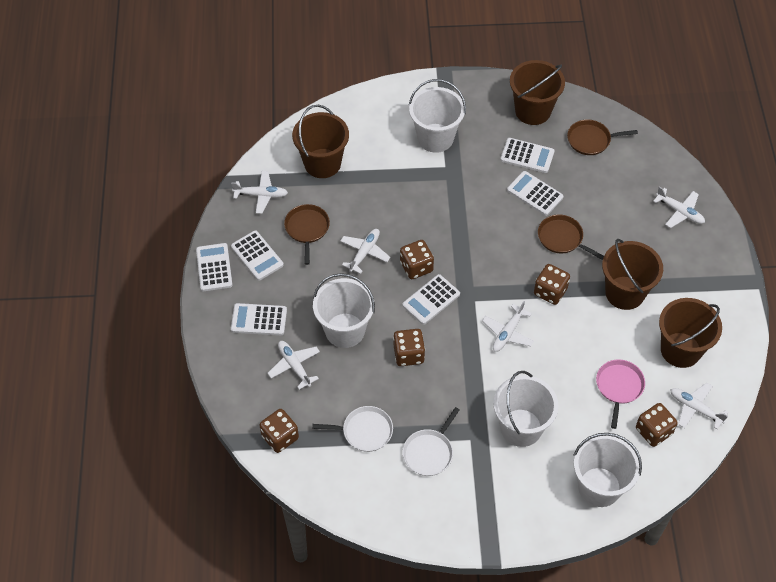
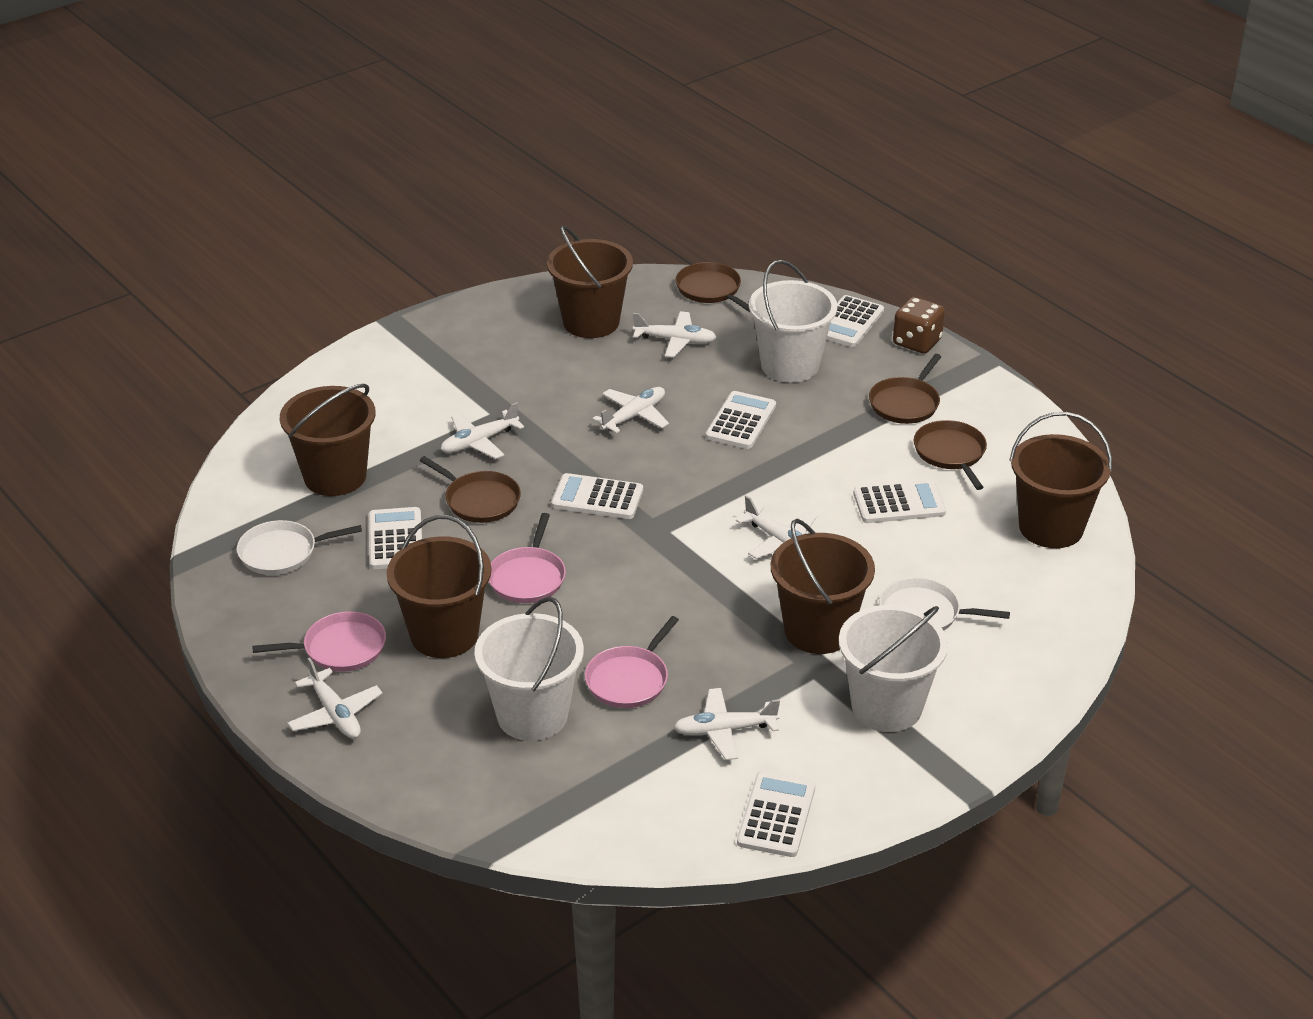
brown bucket: [292,105,349,178] [510,60,565,125] [602,239,663,310] [659,298,722,368] = 4 -> [280,384,375,496] [386,515,492,658] [547,225,633,338] [771,519,875,654] [1009,412,1112,548] = 5
brown dice: [259,409,299,453] [393,329,425,366] [400,240,434,279] [534,264,570,305] [636,403,678,447] = 5 -> [893,297,945,354] = 1
brown pan: [284,204,330,265] [538,214,604,260] [567,120,638,155] = 3 -> [419,456,521,523] [676,262,750,312] [869,354,941,424] [914,420,987,490] = 4
pink pan: [596,359,645,429] = 1 -> [252,611,386,672] [489,513,566,603] [585,616,679,708] = 3
white bucket: [313,273,375,348] [409,79,466,153] [493,371,558,447] [573,433,642,507] = 4 -> [474,597,584,741] [749,260,837,383] [839,605,948,732] = 3

